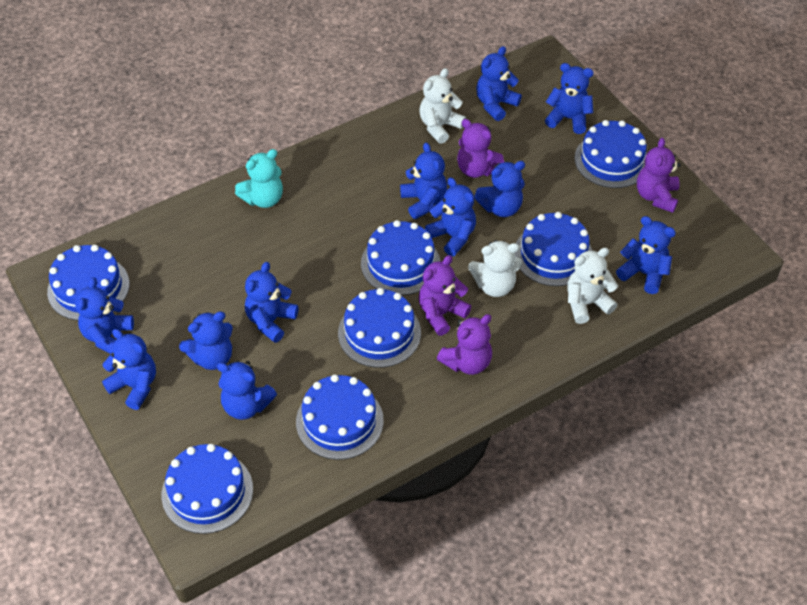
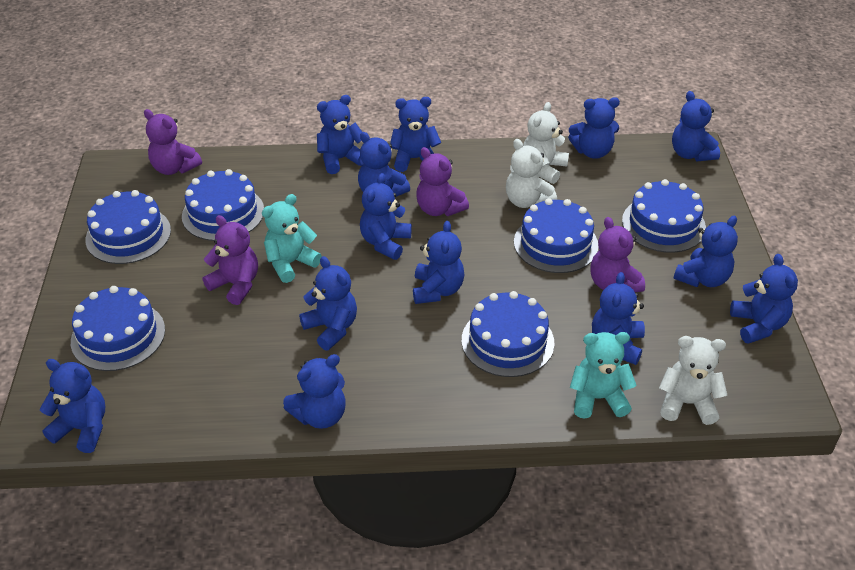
blue cake: [47,245,129,320] [162,444,253,534] [296,374,384,460] [338,288,421,368] [361,220,441,295] [515,212,592,286] [574,120,647,188] = 7 -> [71,286,165,371] [85,190,171,264] [182,169,264,241] [462,291,554,377] [514,198,598,273] [622,179,706,253] = 6
blue teddy bear: [75,277,134,354] [102,329,156,410] [179,311,233,370] [217,361,277,420] [245,262,298,343] [400,142,447,219] [425,177,476,256] [474,161,525,217] [476,46,522,121] [545,63,594,134] [616,216,676,294] = 11 -> [40,359,105,453] [283,354,346,429] [299,256,357,350] [317,95,362,174] [358,132,410,197] [360,173,412,260] [390,97,441,172] [413,221,464,304] [568,97,620,159] [592,272,645,365] [672,91,720,161] [673,216,738,287] [730,254,798,344] = 13
turquoise teddy bear: [235,149,283,208] = 1 -> [262,194,322,283] [570,332,637,419] = 2

